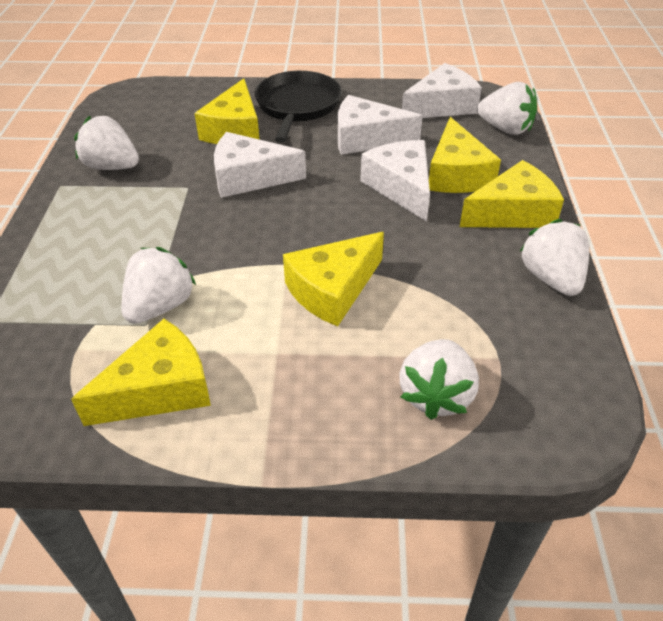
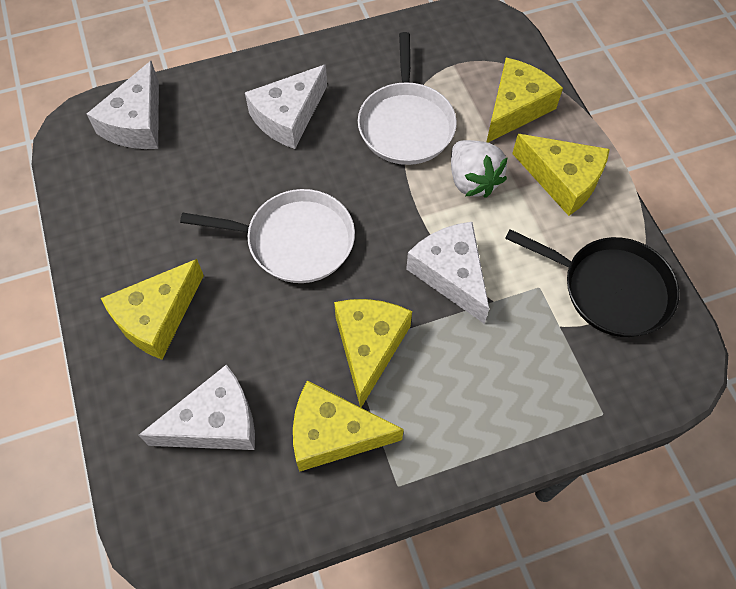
white pan: none = 0 -> [180,189,355,283] [358,32,457,165] = 2
white strawberry: [74,116,139,170] [122,247,196,324] [399,339,479,420] [477,82,537,135] [520,219,589,296] = 5 -> [451,140,508,198] = 1

